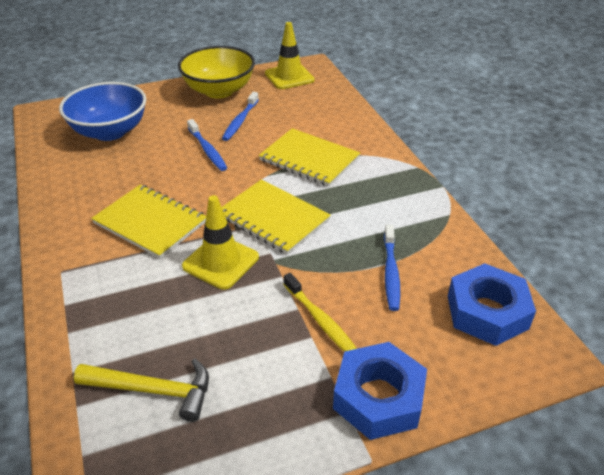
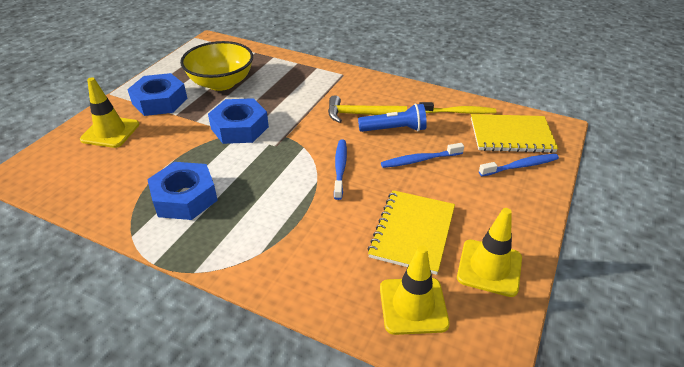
blue bowl: [59,82,146,141] = 1 -> none = 0
blue flashlight: none = 0 -> [358,104,427,132] = 1
blue nut: [333,342,427,440] [448,263,536,346] = 2 -> [127,73,187,116] [147,162,218,220] [208,98,269,144] = 3
yellow notebook: [91,184,206,259] [222,180,331,255] [259,128,360,187] = 3 -> [368,190,455,275] [471,114,558,153] = 2
yellow traffic cone: [182,195,259,290] [265,22,315,89] = 2 -> [80,77,139,148] [380,246,450,335] [457,208,522,297] = 3

